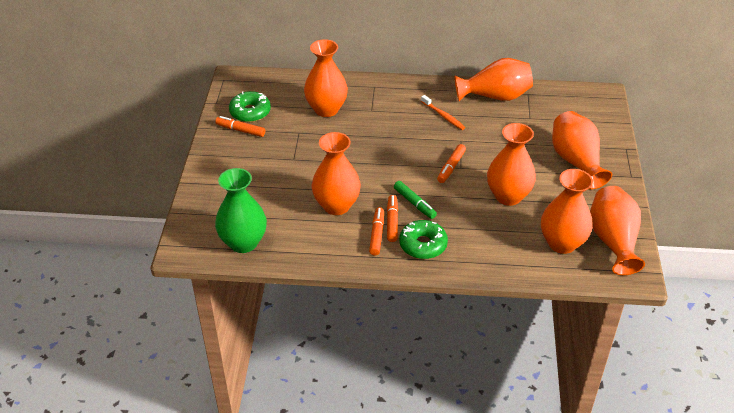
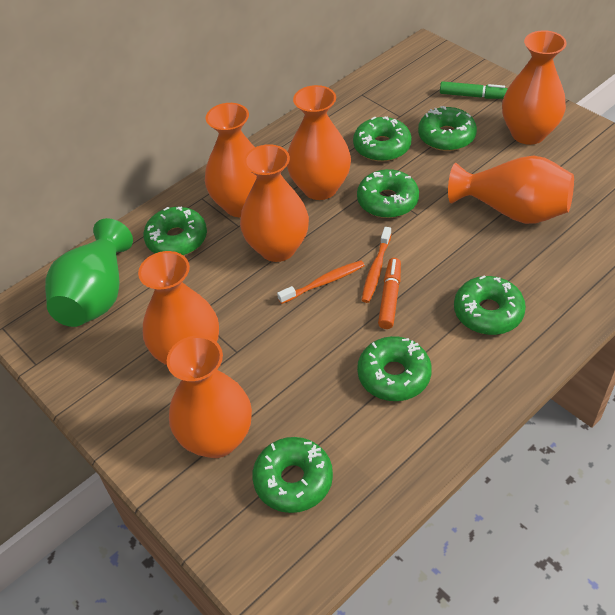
green donut: [229,91,271,122] [399,220,448,259] = 2 -> [143,206,207,256] [252,437,333,513] [353,116,412,162] [357,169,419,218] [357,336,432,401] [418,106,477,151] [454,275,526,335] = 7
orange marker: [215,116,265,137] [369,207,384,256] [387,195,398,242] [437,144,466,183] = 4 -> [378,258,401,329] = 1
orange toothbrush: [421,95,465,130] = 1 -> [277,260,365,304] [362,227,391,303] = 2

